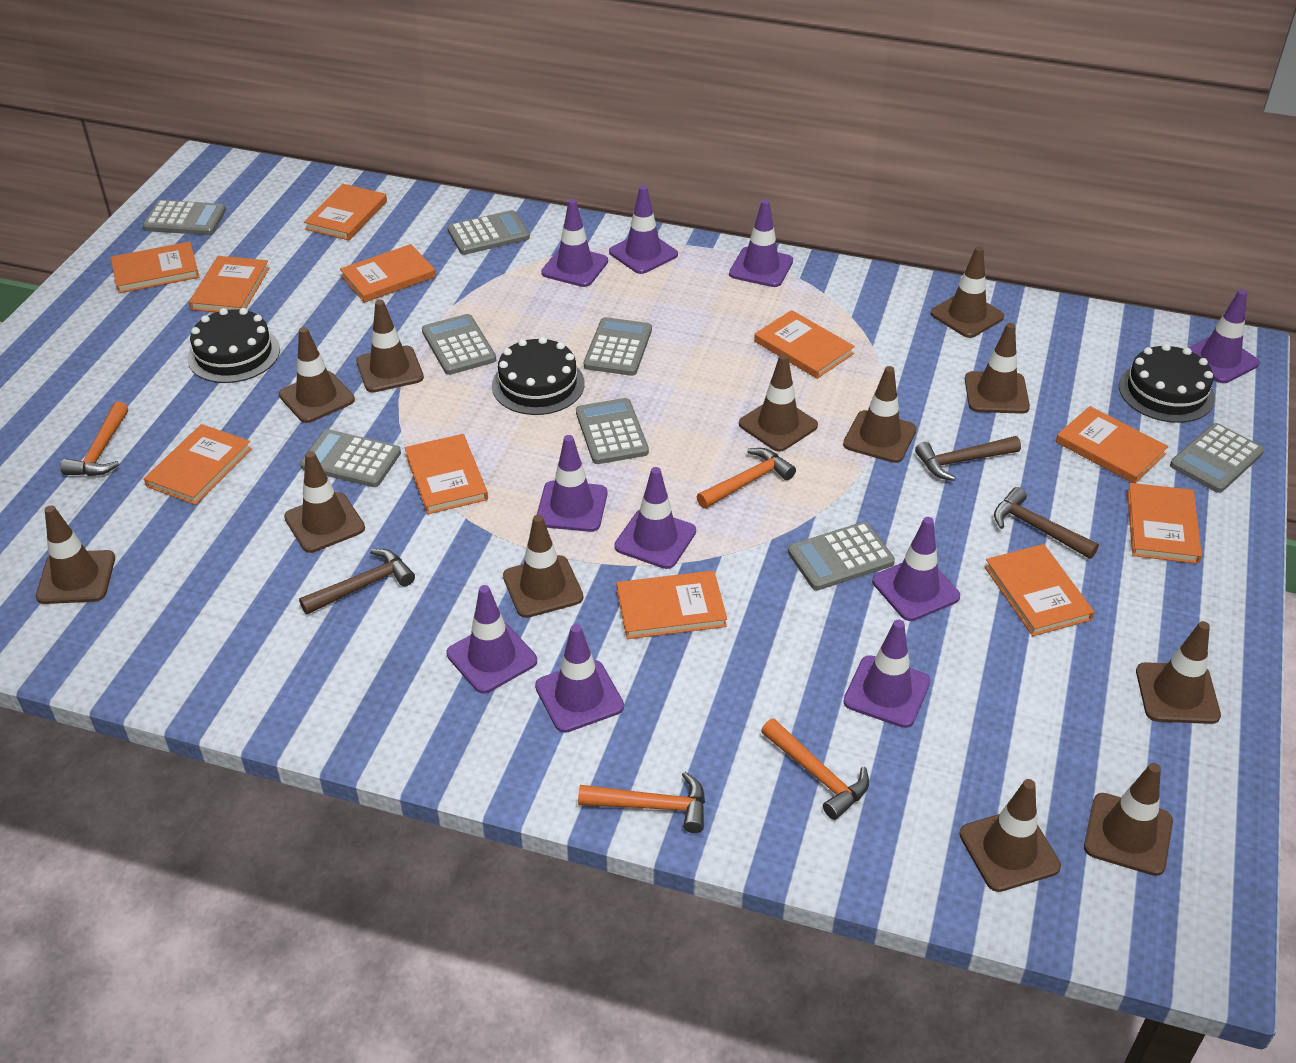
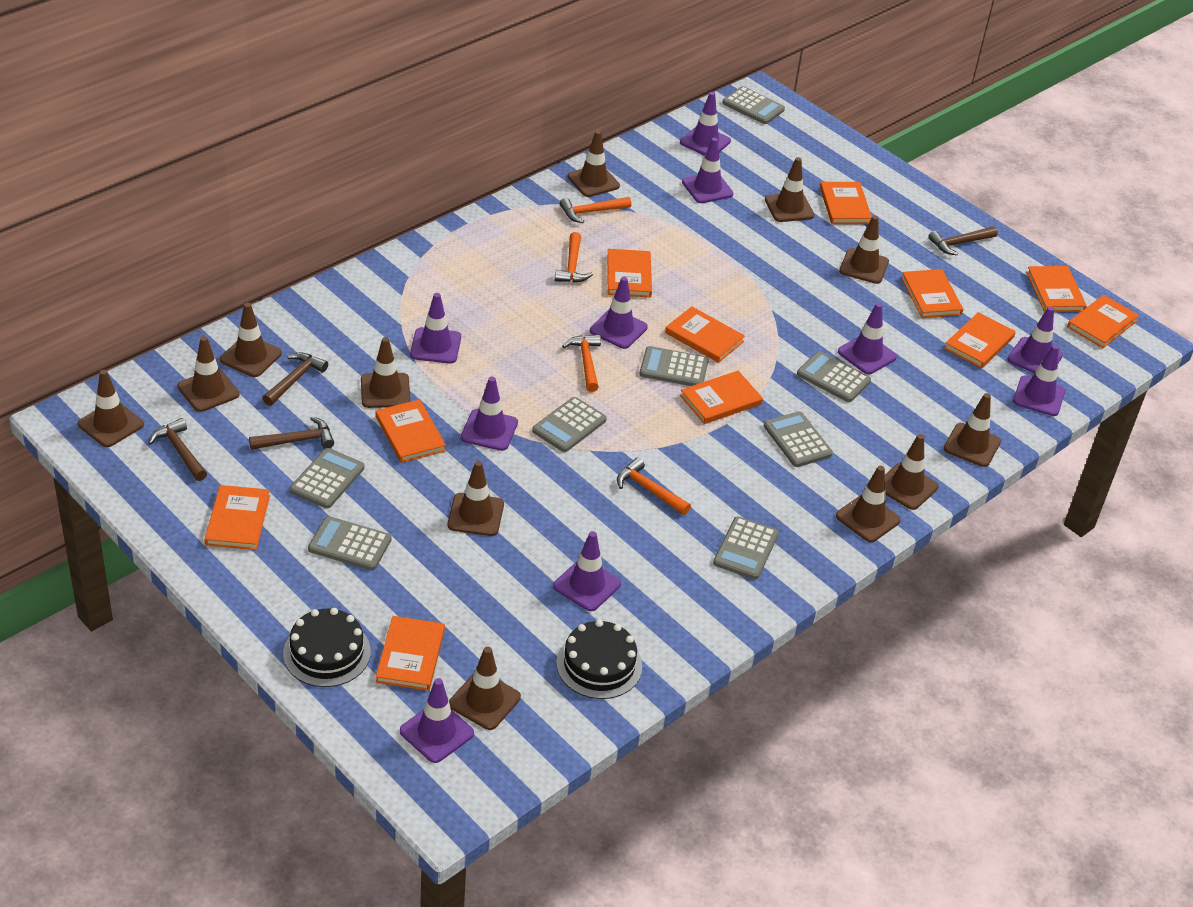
black cake: [187,308,280,383] [492,337,585,415] [1119,344,1215,423] = 3 -> [283,608,371,687] [556,620,642,699] = 2
brown hammer: [299,549,415,615] [915,436,1021,481] [994,487,1099,559] = 3 -> [149,418,207,481] [249,417,334,450] [262,352,328,406] [928,226,998,255] = 4

